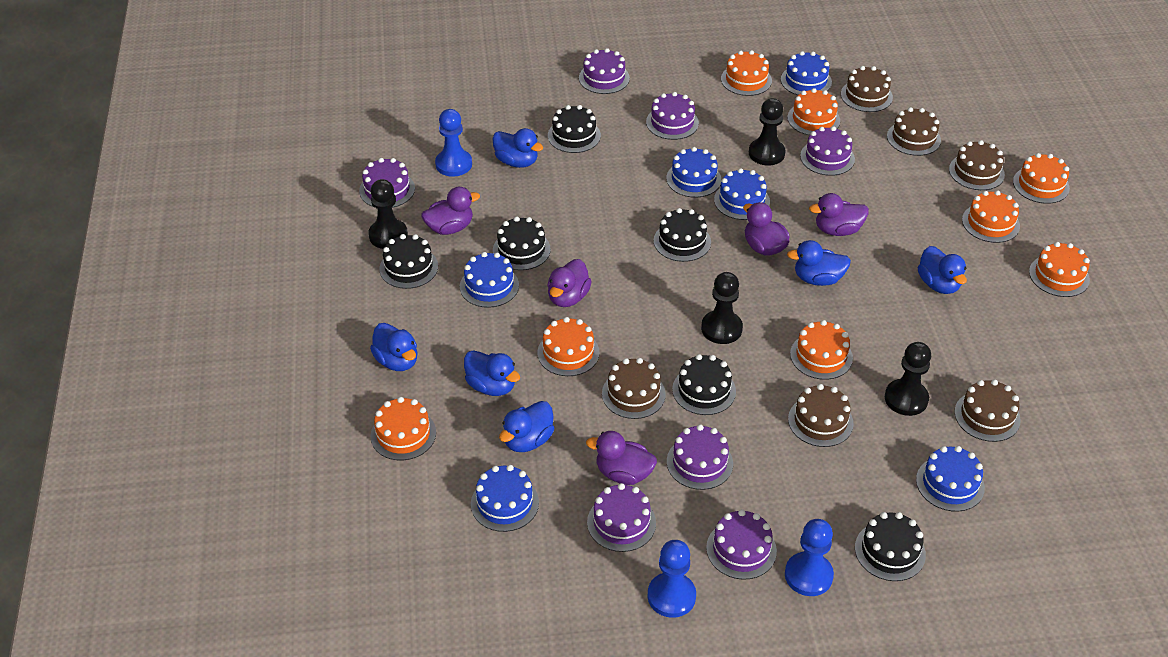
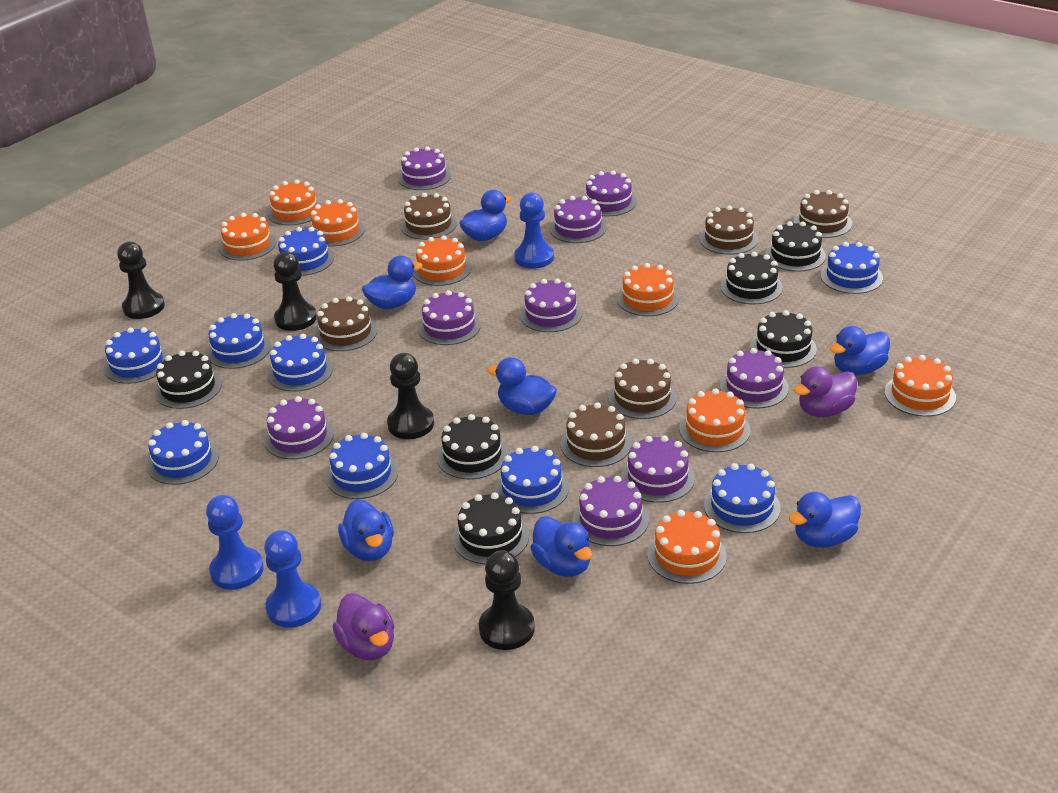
blue cake: [460,252,519,308] [471,465,539,532] [666,147,721,198] [714,168,770,220] [781,51,832,95] [916,446,985,512] = 6 -> [104,327,169,384] [147,420,219,485] [207,313,271,369] [267,334,333,392] [278,227,334,276] [326,433,398,499] [495,446,569,514] [704,463,781,533] [821,242,883,294] = 9
blue duck: [370,323,418,371] [464,350,520,396] [492,128,543,168] [499,401,554,452] [787,240,851,286] [918,246,967,294] = 6 -> [338,499,394,561] [362,256,423,310] [459,190,512,241] [487,357,557,415] [530,516,592,577] [789,492,861,548] [830,326,890,375] = 7
purple cake: [359,158,415,208] [579,48,630,94] [587,483,656,552] [646,92,699,140] [667,424,733,490] [706,509,777,580] [800,126,855,176] = 7 -> [264,396,334,459] [398,146,451,190] [418,290,481,345] [520,279,582,332] [549,196,607,243] [573,476,649,546] [584,170,637,216] [621,435,695,503] [720,348,789,409] = 9
purple duck: [421,187,480,235] [547,259,592,307] [586,431,657,485] [743,202,790,255] [809,193,869,236] = 5 -> [333,593,394,660] [794,366,857,417] = 2

